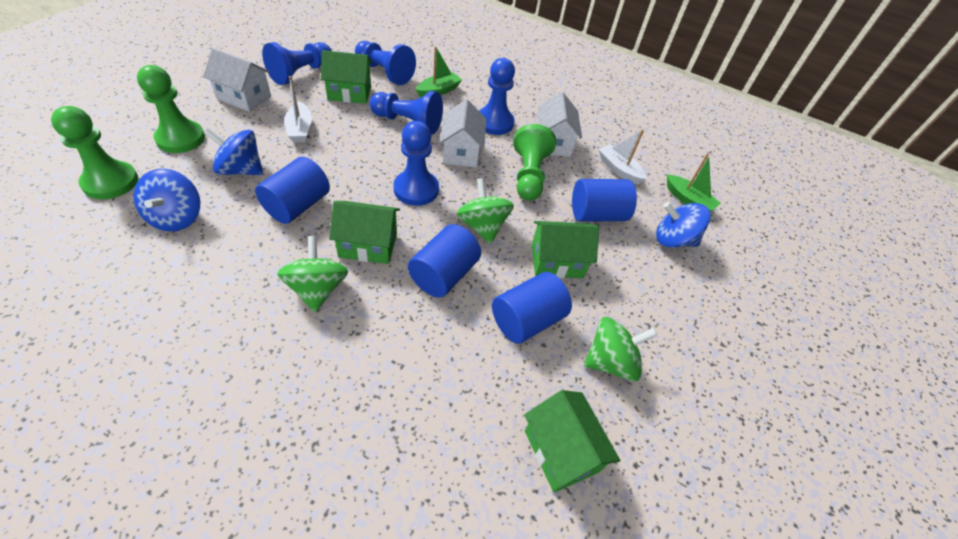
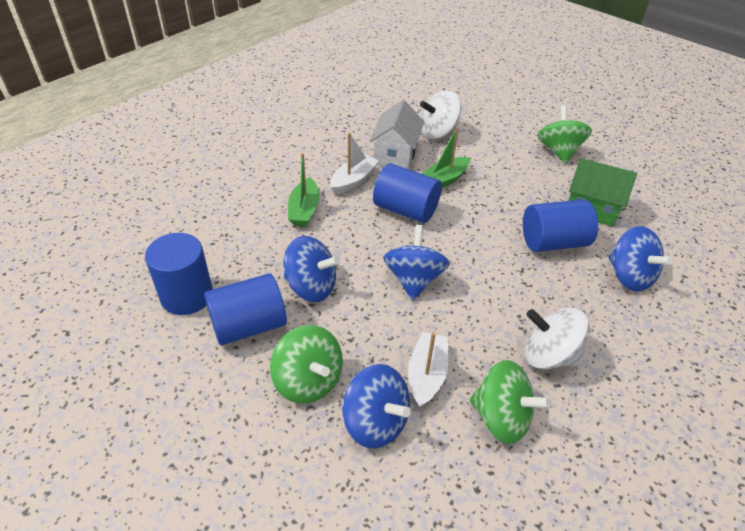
blue pawn: [262,42,332,85] [355,41,416,85] [370,91,443,135] [393,121,439,206] [479,58,515,135] = 5 -> none = 0
blue spinning top: [134,169,200,232] [204,128,263,175] [656,202,711,248] = 3 -> [283,236,340,302] [342,364,411,448] [383,225,450,300] [608,226,673,292] = 4
green house: [321,50,372,104] [329,201,400,264] [524,390,620,493] [531,221,599,278] = 4 -> [568,158,637,227] = 1
green pawn: [51,106,138,199] [137,65,205,153] [513,124,556,201] = 3 -> none = 0
white house: [203,48,271,112] [439,99,487,168] [538,92,582,157] = 3 -> [369,100,424,169] = 1
white spinning top: none = 0 -> [420,91,461,139] [524,308,589,369] = 2

